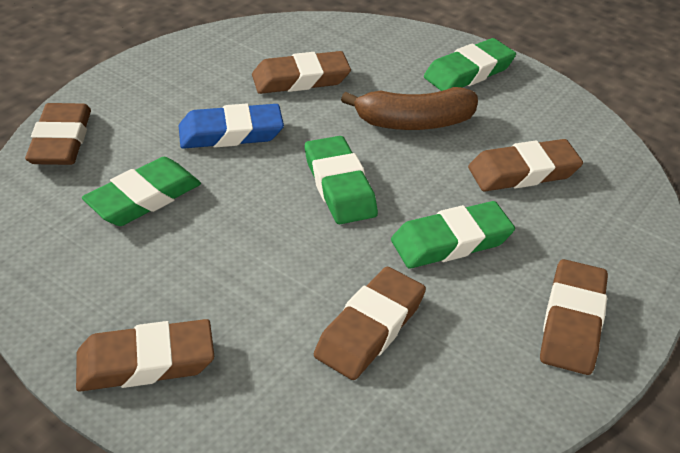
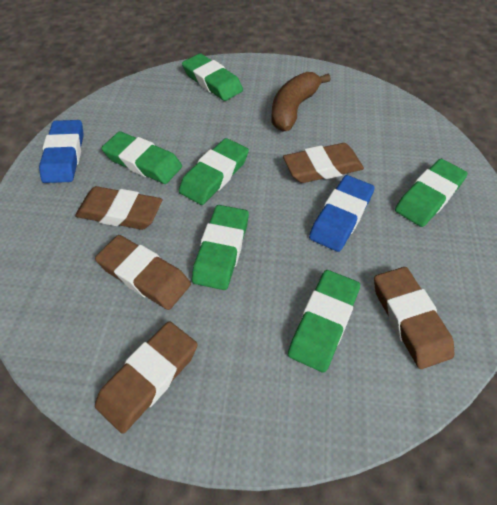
blue eraser: [179,104,284,149] = 1 -> [39,120,84,183] [309,175,375,252] = 2
brown eraser: [25,103,91,165] [76,319,214,392] [252,51,351,94] [314,267,426,380] [468,139,583,191] [540,259,608,375] = 6 -> [75,186,162,230] [95,235,191,310] [95,321,198,434] [283,143,364,183] [374,267,455,369] = 5
green eraser: [82,157,201,226] [305,136,378,224] [391,201,515,269] [424,38,516,91] = 4 -> [101,131,182,184] [179,138,249,205] [182,54,243,101] [192,205,249,290] [288,270,360,373] [395,159,468,227] = 6

